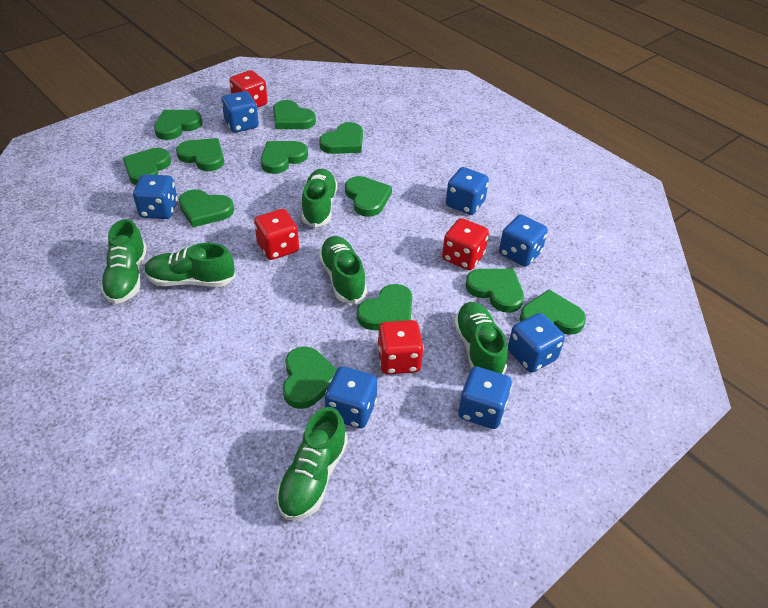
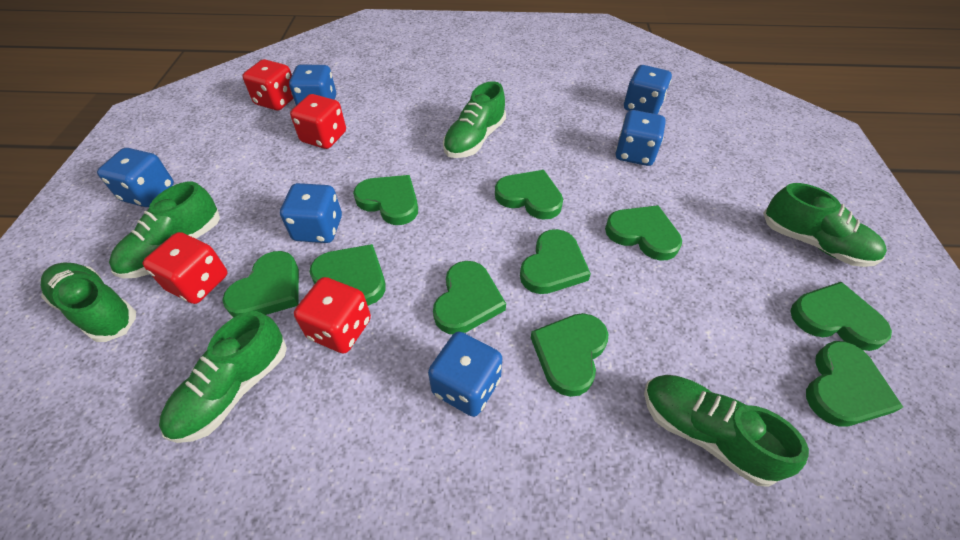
blue dice: [133,174,178,219] [221,91,259,133] [325,366,377,428] [446,167,489,215] [458,366,512,429] [499,215,548,267] [508,313,565,373] = 7 -> [97,148,174,207] [280,183,342,243] [289,65,336,105] [428,332,502,417] [616,110,666,166] [624,65,672,114] = 6
green heart: [123,148,171,185] [154,110,202,140] [176,138,224,171] [179,189,234,227] [261,141,308,174] [273,100,316,129] [283,346,337,409] [319,122,363,154] [345,176,392,217] [357,284,413,330] [466,269,524,313] [520,290,586,335] = 12 -> [222,251,299,317] [310,244,386,306] [353,175,418,225] [433,261,506,334] [495,170,563,220] [520,229,591,294] [531,313,608,397] [605,205,682,261] [790,282,892,351] [806,341,903,427] = 10

